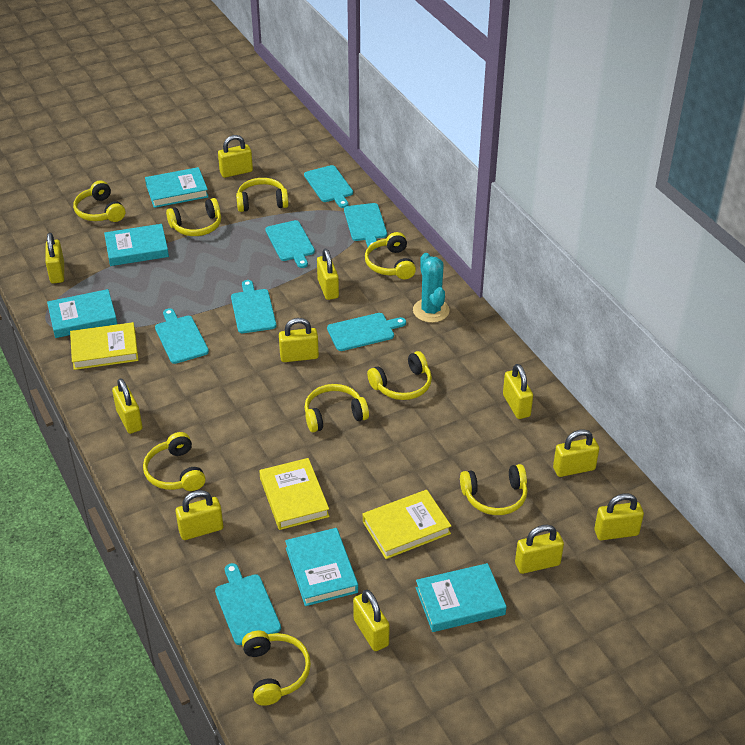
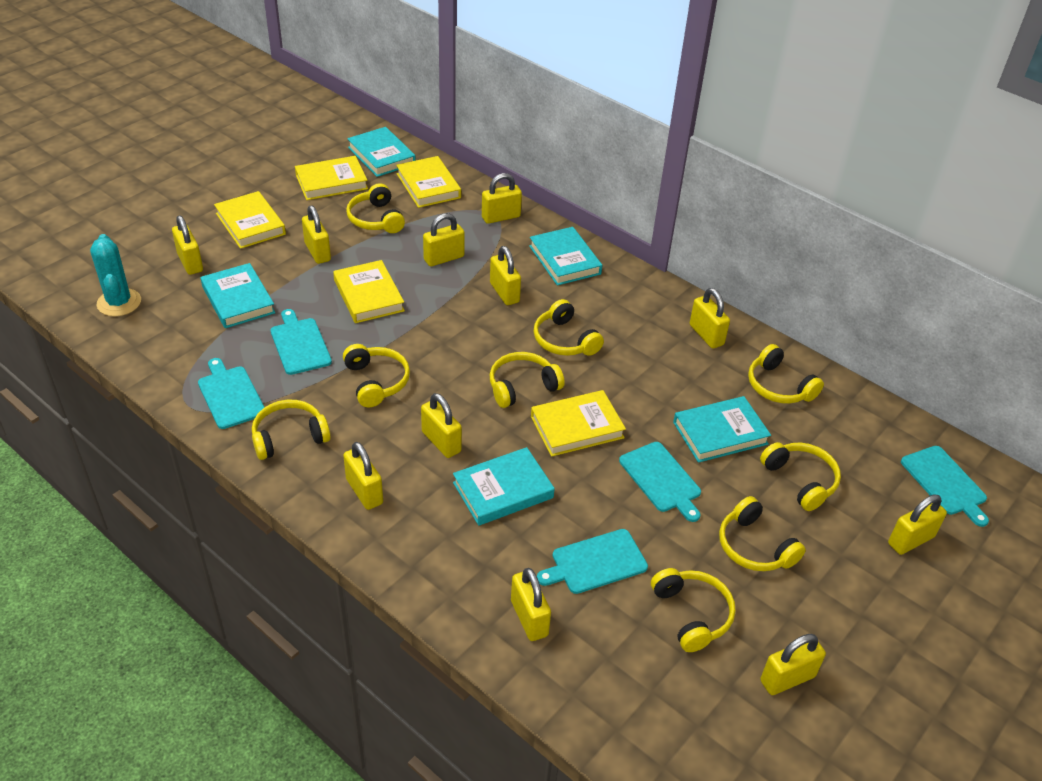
turquoise cutting board: [155,308,209,364] [215,563,281,645] [231,280,276,333] [265,220,315,268] [304,165,353,208] [327,313,406,351] [344,203,387,250] = 7 -> [198,358,265,429] [271,309,332,375] [537,529,648,594] [619,442,701,522] [901,446,989,527] = 5
yellow book: [70,322,138,370] [259,458,330,530] [363,490,451,559] = 3 -> [214,191,286,249] [295,156,368,200] [333,260,405,323] [396,156,461,208] [531,390,626,457] = 5

